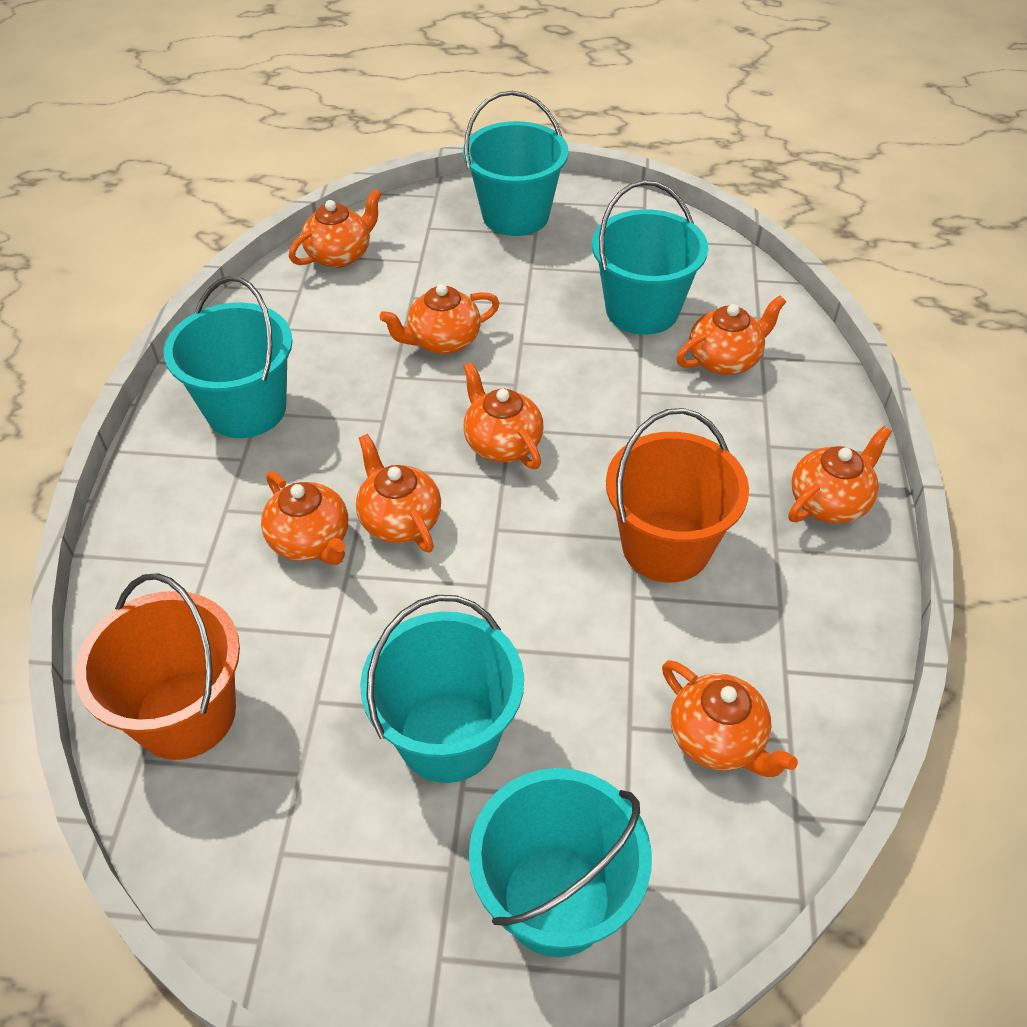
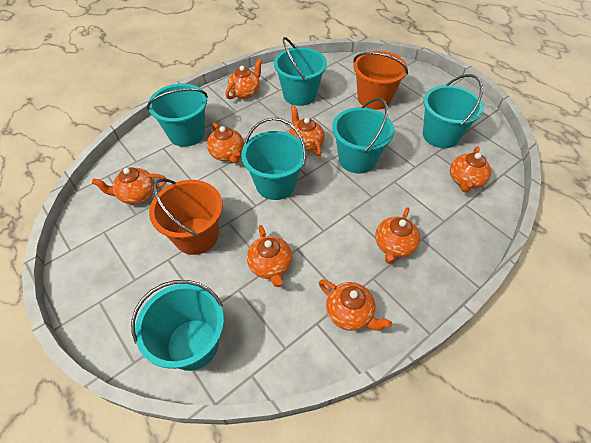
turquoise bucket: [164,276,293,438] [360,595,524,783] [463,91,569,236] [469,768,652,957] [592,180,708,335] = 5 -> [131,280,224,371] [147,84,208,147] [241,118,307,200] [274,37,327,106] [332,98,394,174] [423,74,484,148] = 6

